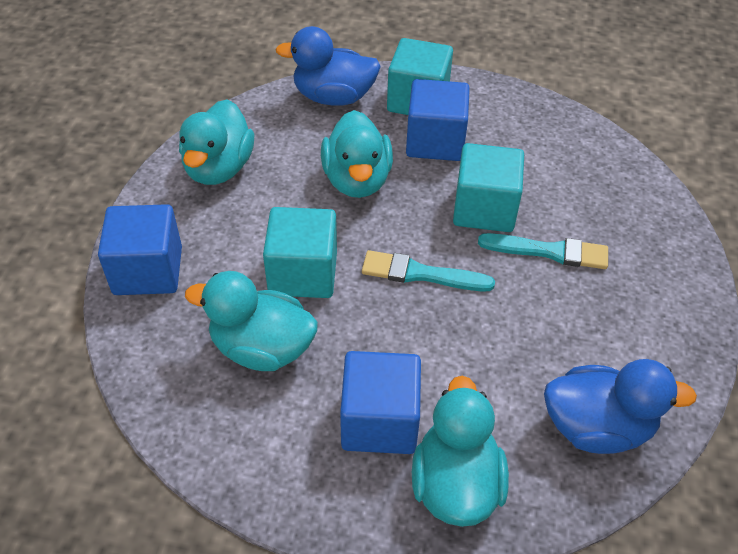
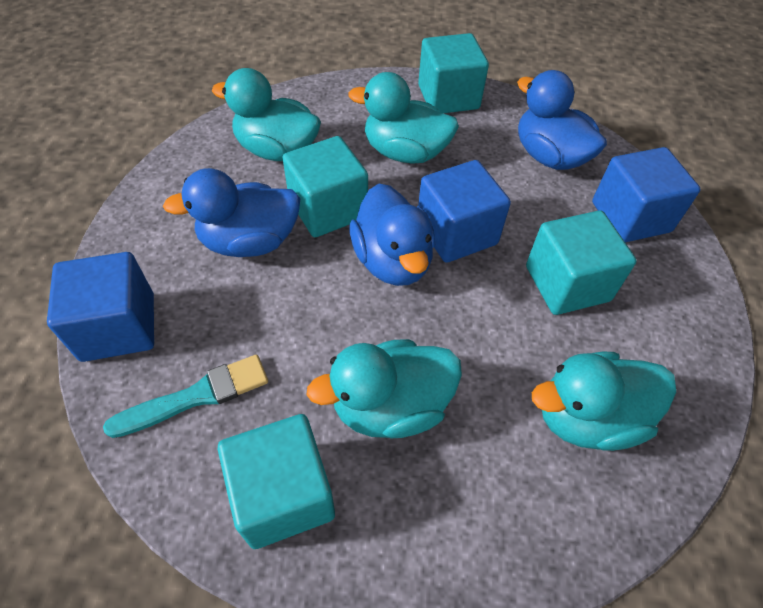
blue duck: [275,26,381,106] [544,359,697,454] = 2 -> [163,168,300,257] [350,184,435,286] [517,70,607,170] = 3
turquoise brush: [362,250,495,292] [478,233,608,269] = 2 -> [103,354,268,438] = 1
turquoise cube: [263,207,337,298] [387,38,453,115] [453,143,524,232] = 3 -> [218,414,335,549] [283,136,368,237] [418,33,489,113] [526,211,637,315] = 4

